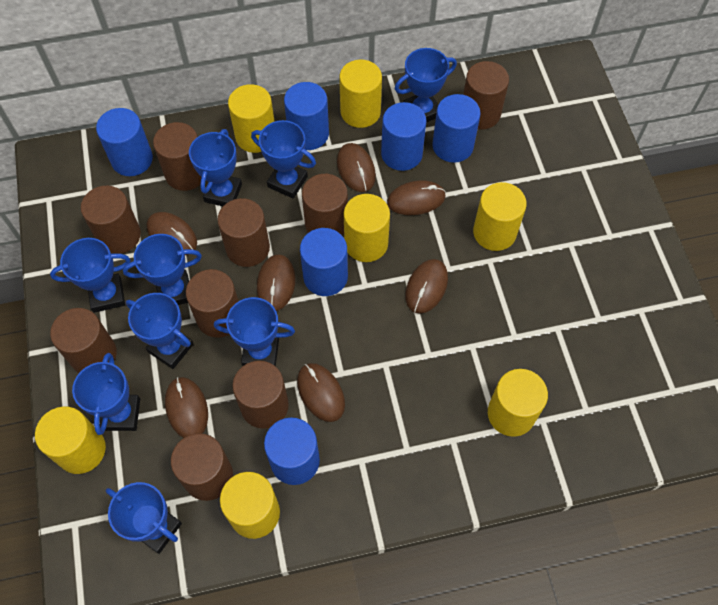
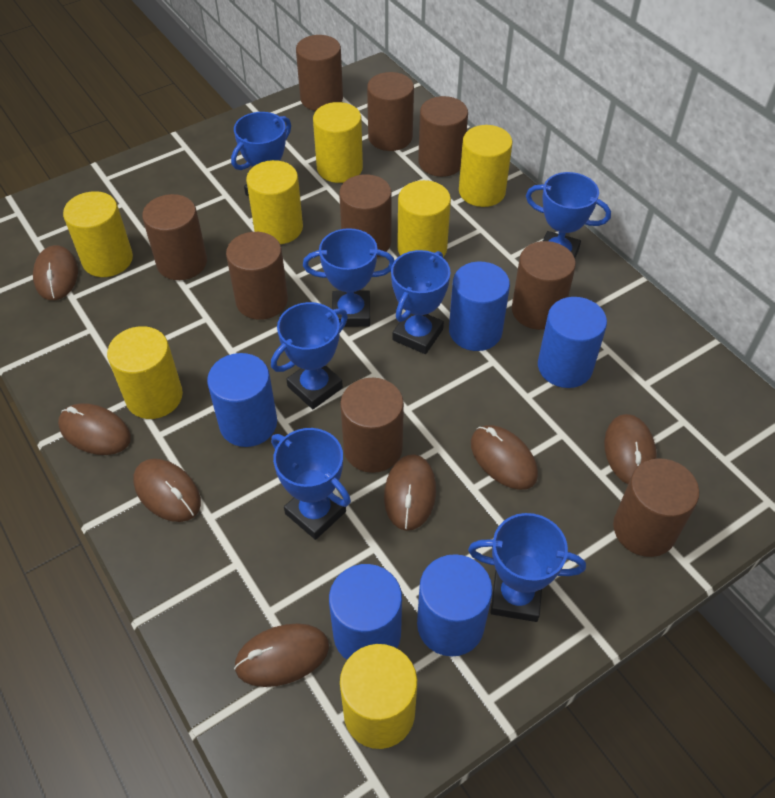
blue cylinder: [96,108,153,176] [264,417,320,485] [284,82,329,150] [300,228,348,296] [381,102,427,171] [432,94,481,163] = 6 -> [207,353,277,447] [329,564,402,660] [417,554,493,657] [449,262,510,351] [538,297,607,388] = 5
blue trophy: [50,238,131,313] [72,353,140,435] [106,482,182,554] [123,234,202,305] [126,293,194,369] [189,129,242,206] [214,297,295,366] [251,120,316,198] [395,48,457,123] = 9 -> [231,112,291,197] [271,302,348,409] [271,428,351,540] [303,228,394,327] [391,250,451,354] [468,513,586,622] [526,172,611,258] = 7

